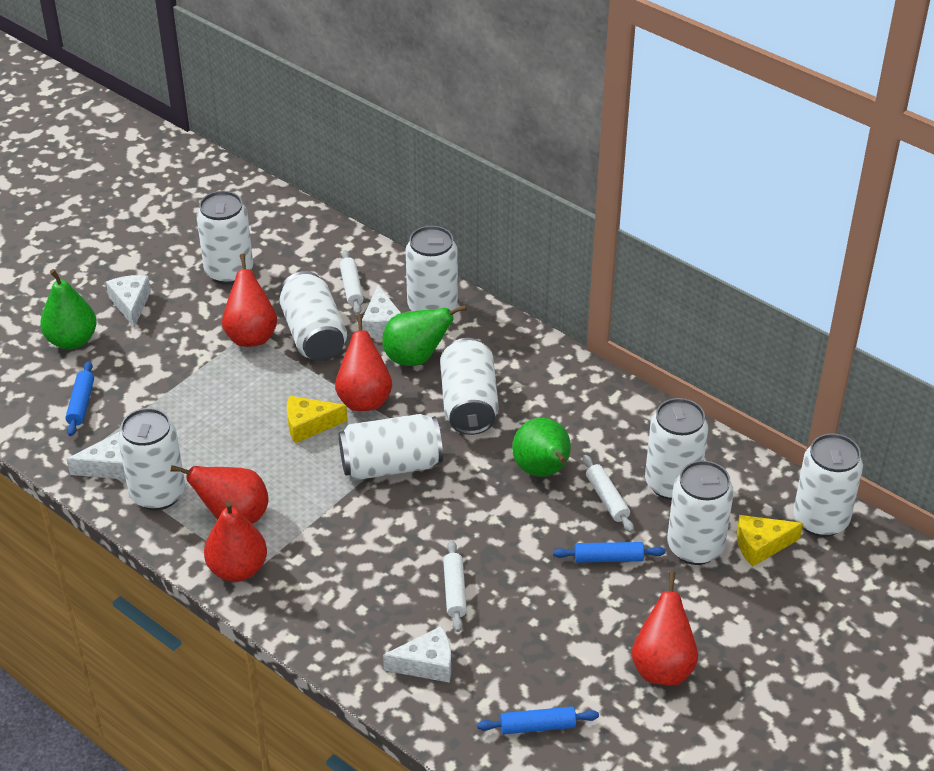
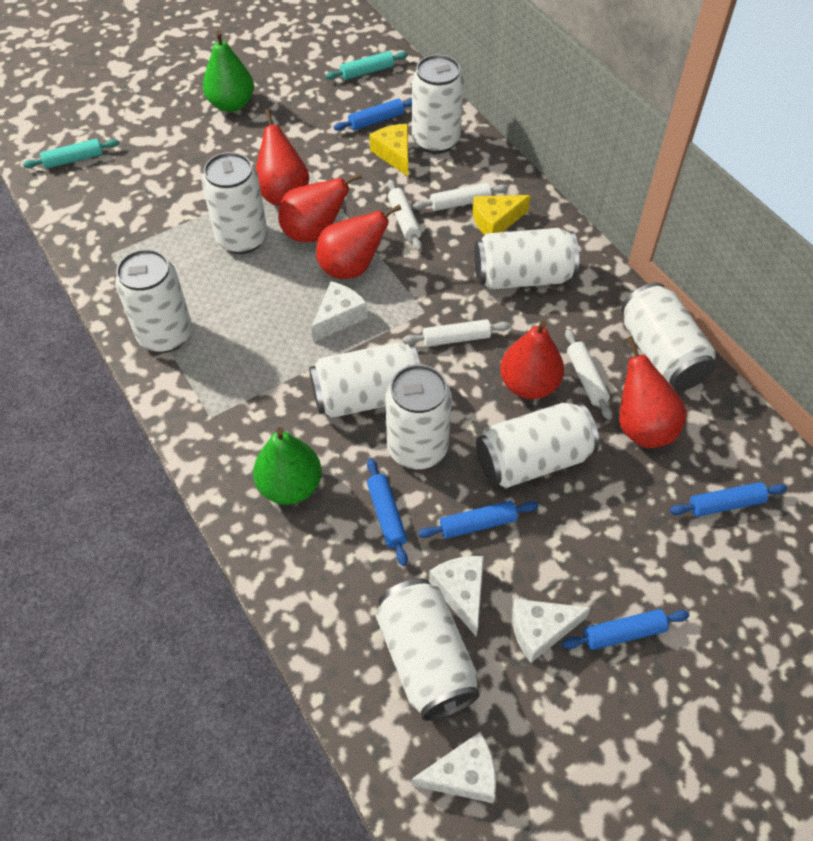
blue rolling pin: [66,361,94,436] [477,706,599,734] [553,542,666,563] = 3 -> [334,98,412,131] [367,458,408,566] [418,501,538,539] [562,609,690,650] [670,482,787,517] = 5
green pear: [40,269,97,349] [382,305,467,366] [512,418,571,477] = 3 -> [203,31,254,112] [253,428,322,505] = 2
turquoise rolling pin: none = 0 -> [23,139,119,169] [325,51,408,80] = 2
white rolling pin: [340,250,364,314] [443,540,467,632] [583,455,634,532] = 3 -> [387,179,422,251] [402,319,511,347] [413,183,508,211] [565,329,612,420] = 4

